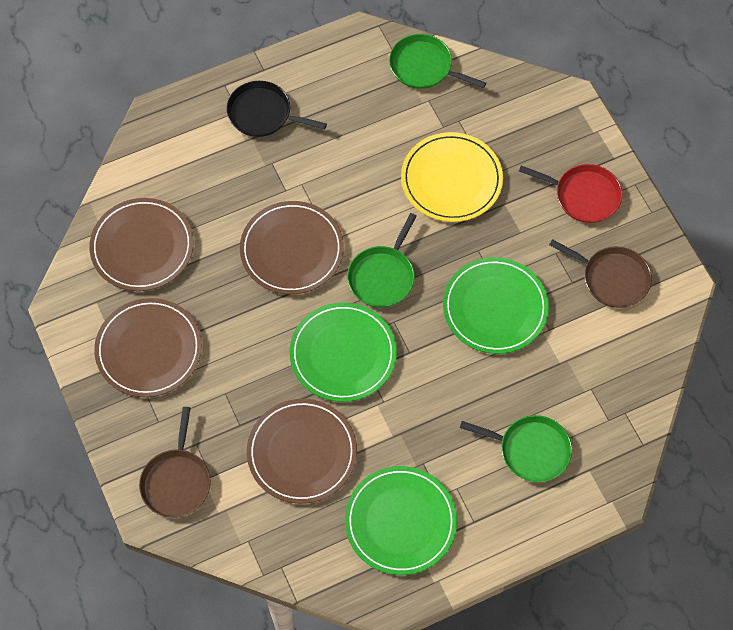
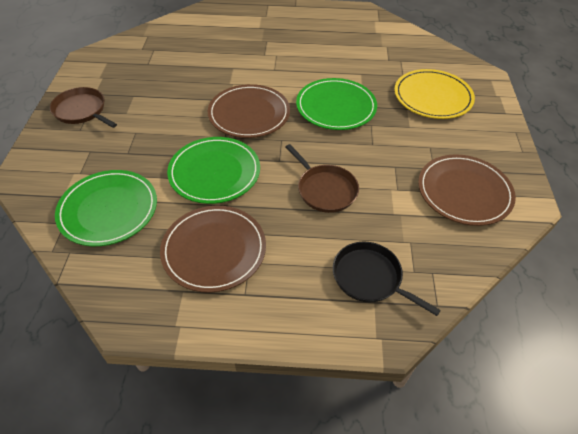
brown plate: [89,198,194,291] [94,298,202,397] [240,201,344,294] [247,399,357,504] = 4 -> [160,206,266,293] [208,84,290,138] [418,154,516,226] = 3
green pan: [347,213,417,308] [389,34,486,89] [460,415,572,482] = 3 -> none = 0
red pan: [519,164,622,223] = 1 -> none = 0

